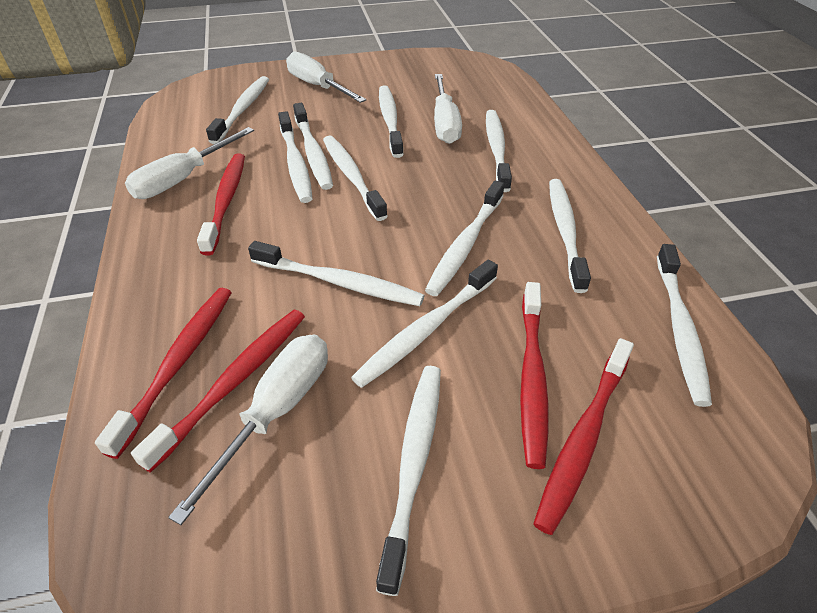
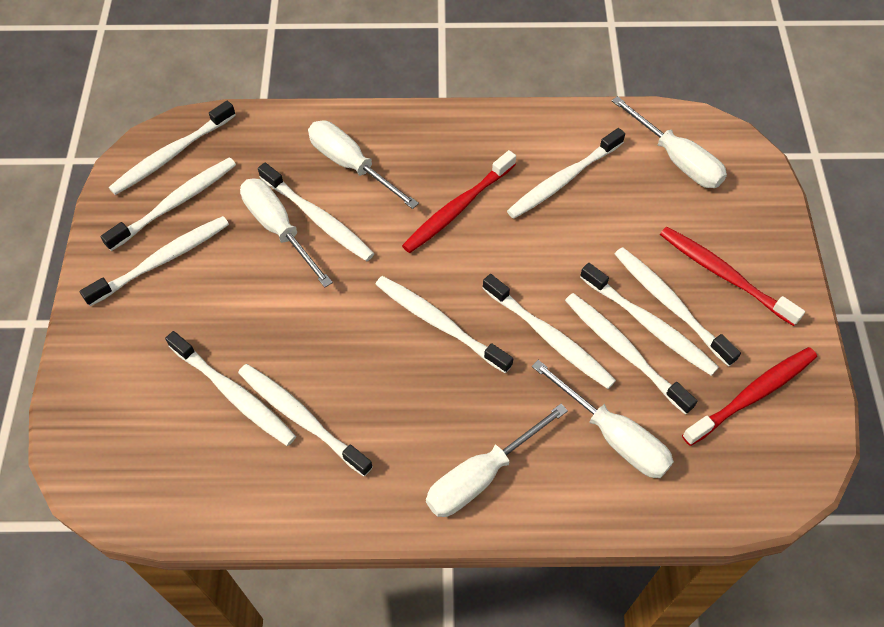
red toothbrush: [95,288,232,459] [131,310,305,473] [197,153,245,255] [520,282,548,469] [533,338,634,535] = 5 -> [402,150,516,253] [660,227,805,326] [682,347,817,446] = 3
white screwdriver: [125,127,254,199] [168,335,328,525] [286,51,366,103] [434,74,462,144] = 4 -> [240,178,333,288] [308,121,419,209] [426,404,568,517] [532,360,674,478] [612,96,727,188] = 5

